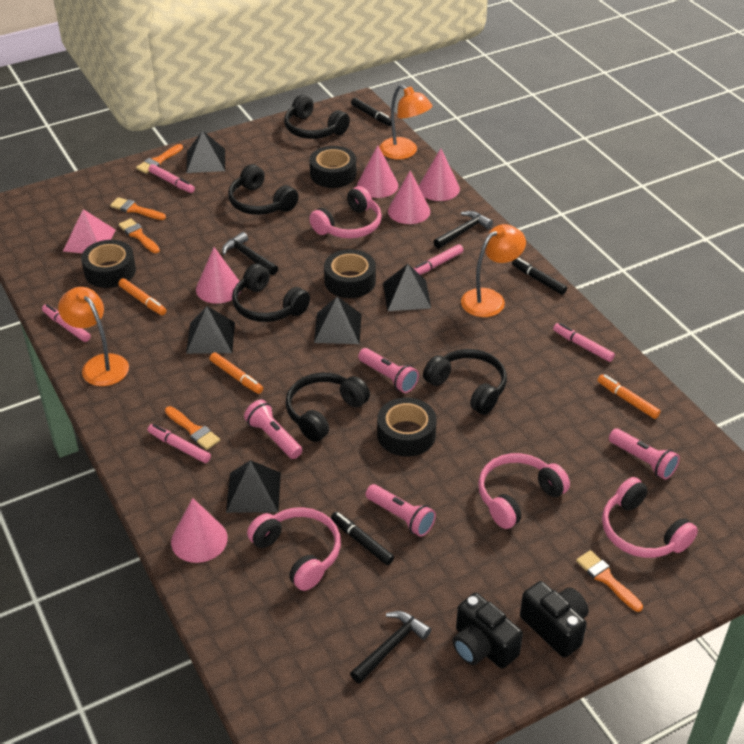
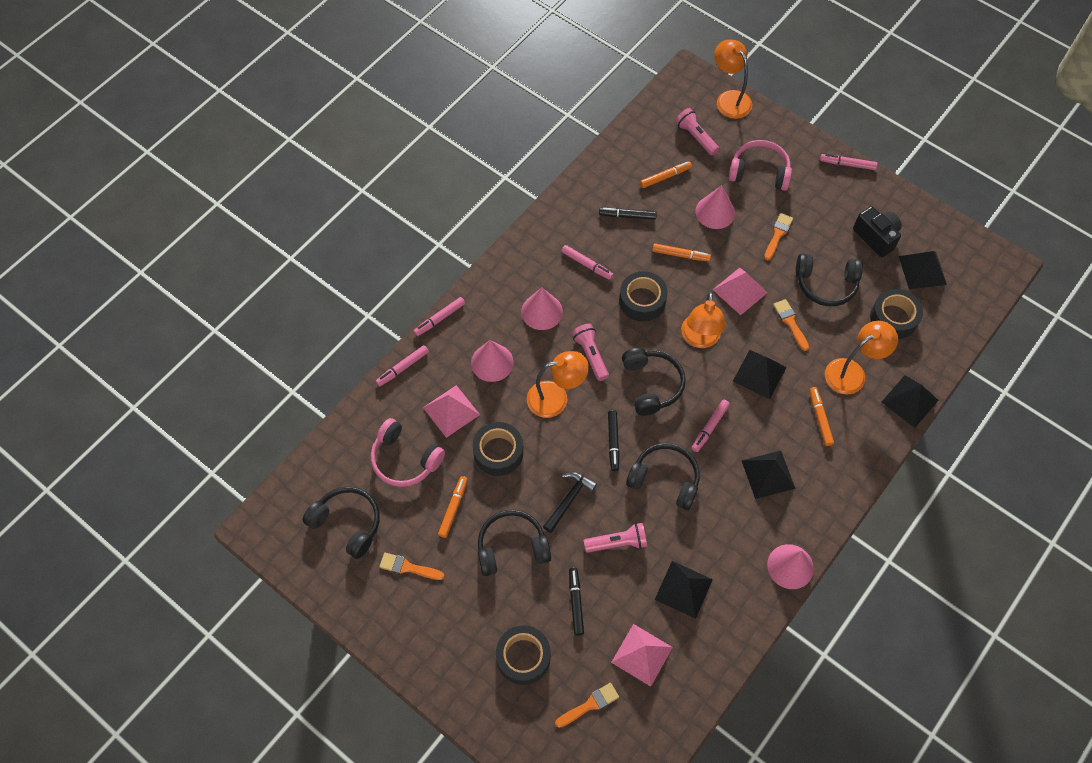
black camera: [453,593,523,669] [520,581,589,658] = 2 -> [853,206,902,257] = 1
black hammer: [222,232,278,275] [350,611,431,684] [433,211,493,249] = 3 -> [543,472,597,533] = 1
orange brush: [110,197,166,220] [118,218,160,253] [136,144,183,174] [165,406,220,450] [576,550,643,612] = 5 -> [379,553,444,580] [555,683,619,728] [764,213,793,261] [773,299,809,351] = 4
orange lamp: [58,287,129,386] [379,85,432,160] [461,224,526,317] = 3 -> [527,351,589,418] [681,292,726,348] [714,40,752,119] [825,321,898,395] = 4
orange marker: [118,278,166,315] [209,352,263,394] [597,374,661,419] = 3 -> [438,476,468,538] [640,161,692,188] [652,244,711,262] [809,387,834,446] = 4
pink cone: [171,498,228,563] [196,247,241,304] [357,145,398,198] [388,170,430,224] [419,148,460,201] = 5 -> [471,340,514,382] [521,288,563,330] [695,185,735,229] [767,544,814,589] = 4
pink flashlight: [244,399,302,459] [358,348,419,393] [365,484,436,537] [609,428,680,480] = 4 -> [572,324,609,381] [584,523,647,553] [675,108,719,155] = 3
pink headphones: [247,507,341,591] [309,186,382,238] [478,453,570,529] [602,477,698,558] = 4 -> [371,418,445,487] [729,140,792,191] = 2
pink pyramid: [63,209,116,253] = 1 -> [423,385,480,438] [611,624,673,687] [713,268,768,315] = 3

